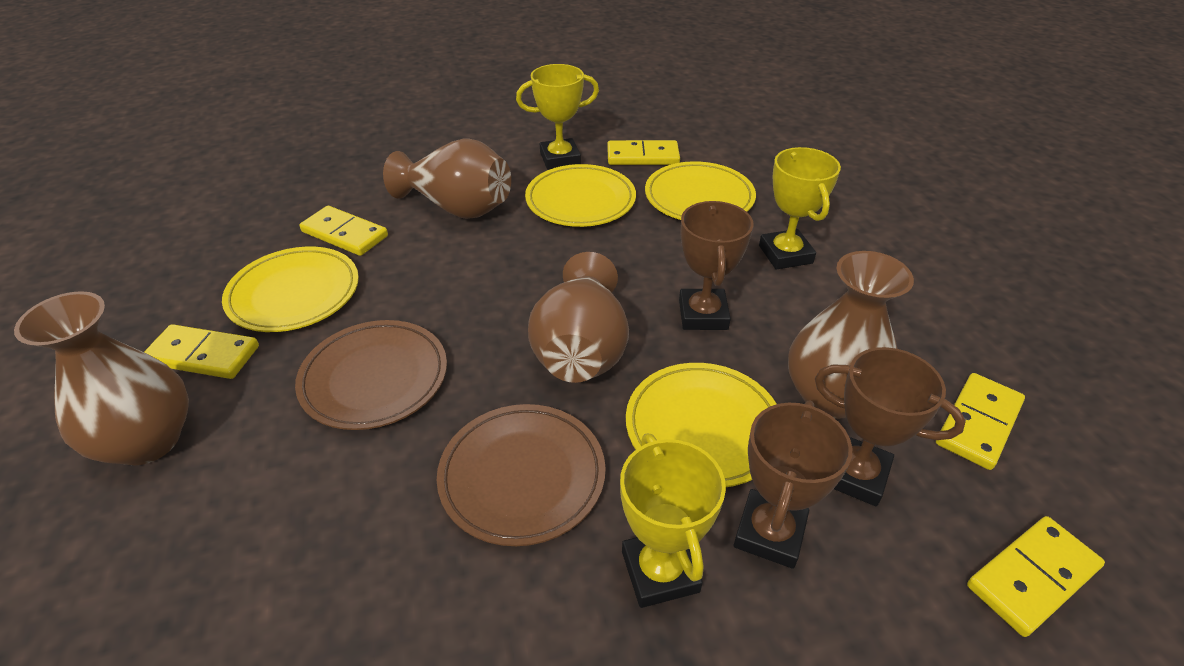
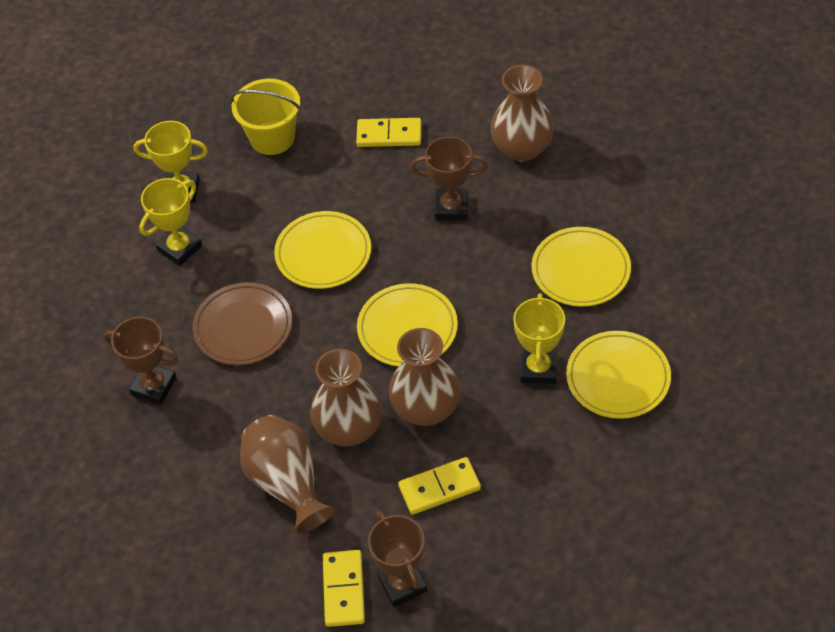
brown plate: [295,320,447,430] [437,404,606,546] = 2 -> [192,282,292,365] = 1
yellow bucket: none = 0 -> [230,79,301,155] = 1
yellow domino: [144,324,259,379] [299,206,388,256] [607,140,680,165] [936,373,1025,470] [967,516,1105,637] = 5 -> [323,550,365,627] [356,118,421,147] [398,457,481,515] = 3

